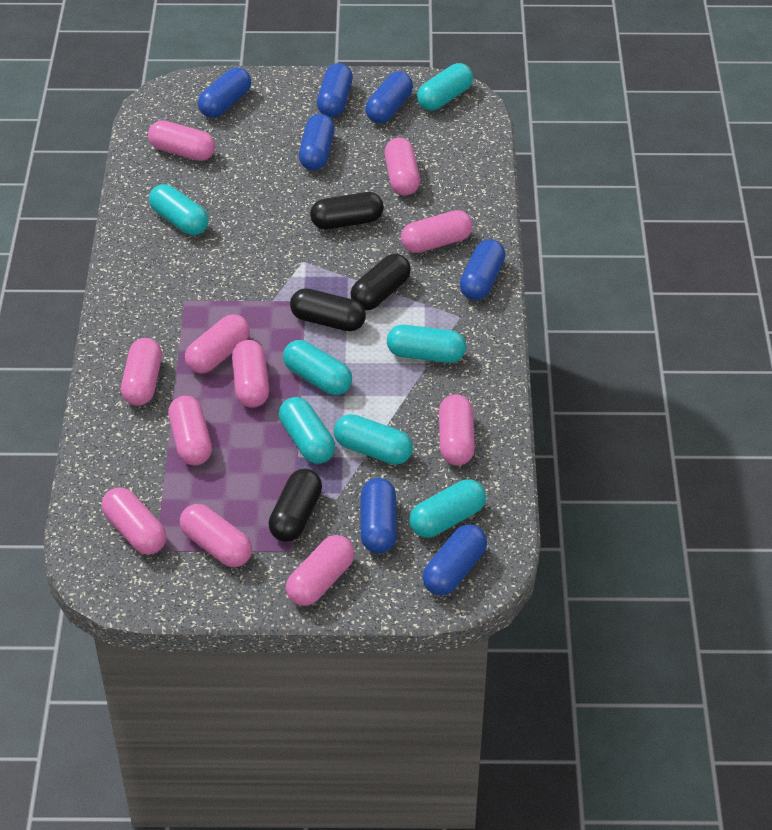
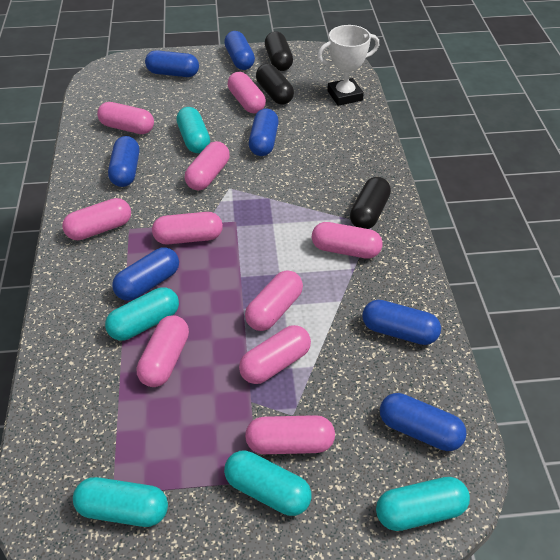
black capsule: [268,469,322,542] [290,288,366,331] [310,192,384,230] [350,254,411,310] = 4 -> [256,64,294,105] [265,31,293,71] [350,177,391,229] = 3
pink capsule: [102,487,166,555] [121,338,162,406] [148,120,215,161] [168,396,212,465] [180,504,252,567] [185,314,250,374] [232,340,269,408] [286,535,355,606] [384,138,420,195] [401,210,473,253] [439,394,475,466] = 11 -> [62,198,131,240] [97,102,154,134] [137,315,189,387] [152,212,223,244] [185,141,230,190] [228,72,266,114] [239,325,311,384] [245,270,303,331] [245,415,335,454] [312,222,383,259] = 10
turquoise capsule: [149,184,209,235] [279,397,335,464] [283,340,352,395] [334,414,413,465] [387,325,466,363] [409,479,486,537] [417,63,473,110] = 7 -> [73,477,168,527] [105,287,179,341] [176,107,210,153] [224,451,311,516] [376,477,470,531] = 5
white trophy: none = 0 -> [317,25,379,106] = 1

